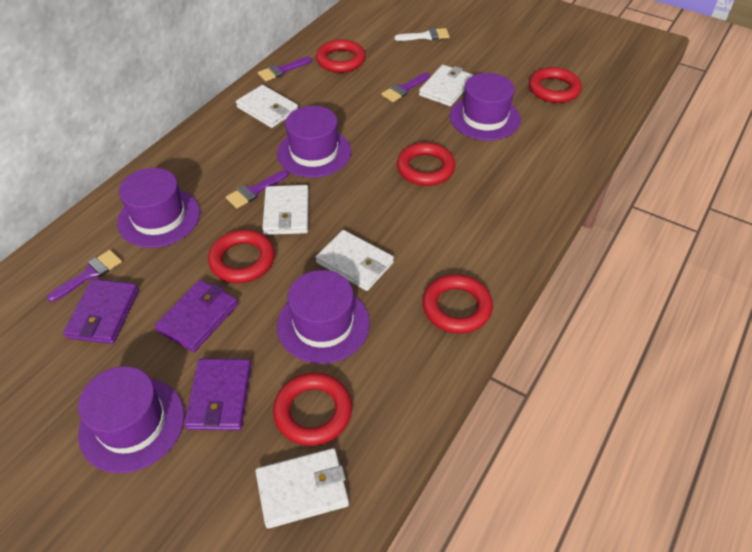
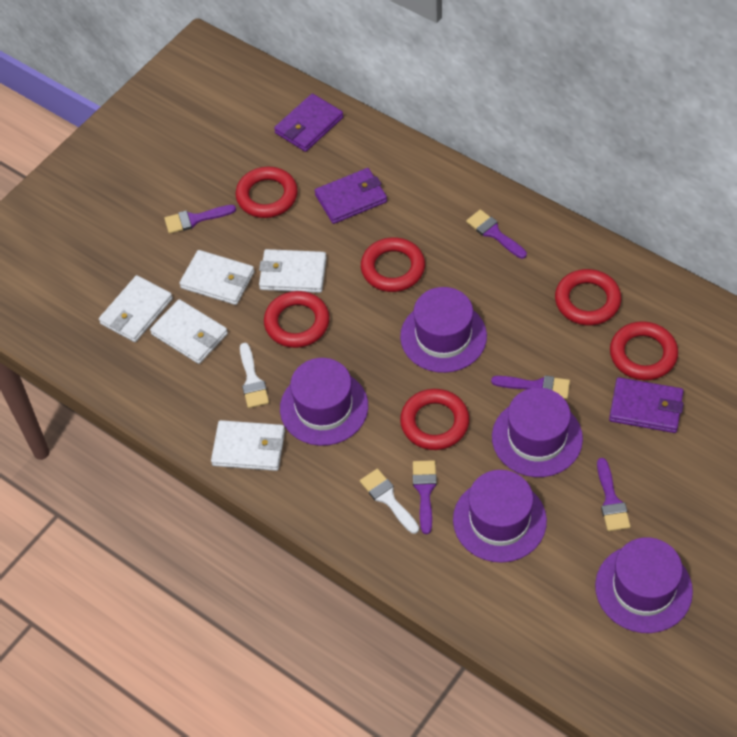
purple brush: [47,250,122,302] [226,170,288,208] [258,57,312,82] [381,72,430,102] = 4 -> [164,205,236,234] [413,460,437,534] [466,209,527,259] [491,375,570,399] [597,458,631,531] = 5
white brush: [395,28,449,41] = 1 -> [240,343,269,408] [360,469,419,534] = 2

